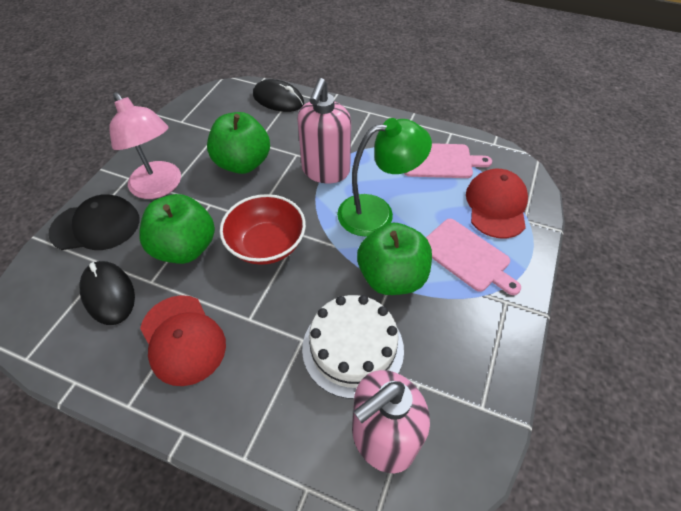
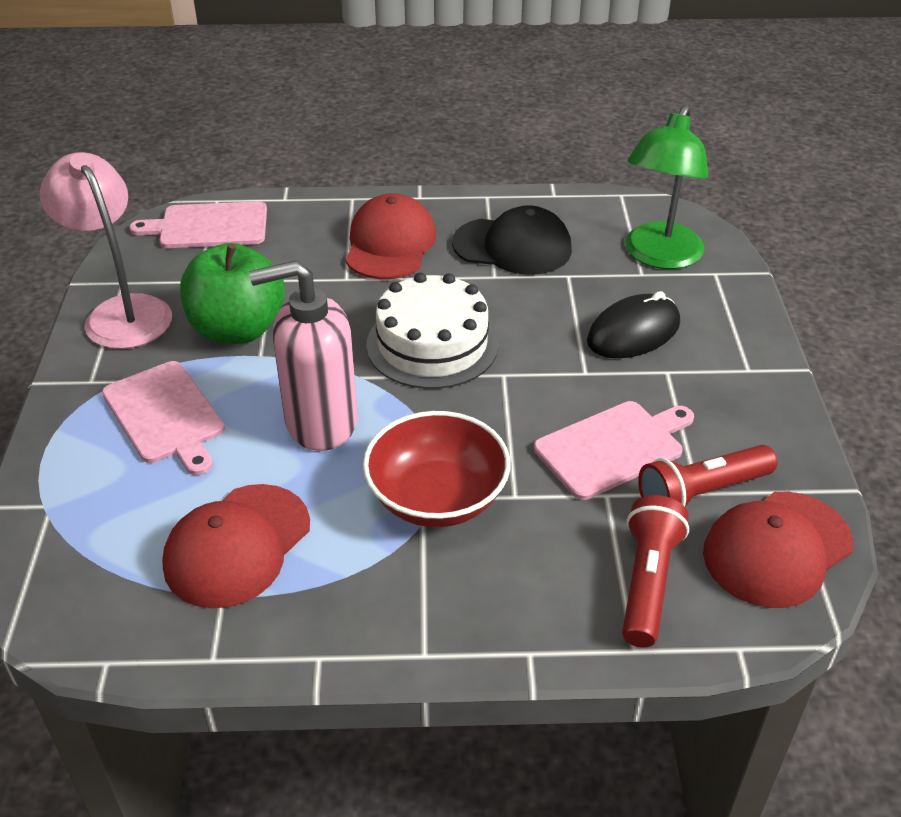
black mouse: [80,261,135,325] [253,79,304,112] = 2 -> [587,291,680,358] = 1
green apple: [139,194,215,264] [207,112,270,174] [357,223,432,295] = 3 -> [180,243,285,344] = 1
pink cutting board: [404,143,492,178] [426,219,521,295] = 2 -> [102,361,225,475] [129,201,267,248] [534,401,694,500] = 3
pink soap dispenser: [297,78,351,183] [352,370,430,473] = 2 -> [249,260,358,451] = 1
red cap: [140,295,226,386] [466,169,528,238] = 2 -> [162,484,310,608] [345,193,436,279] [703,492,853,608] = 3
red flashlight: none = 0 -> [622,495,689,647] [638,445,778,507] = 2

